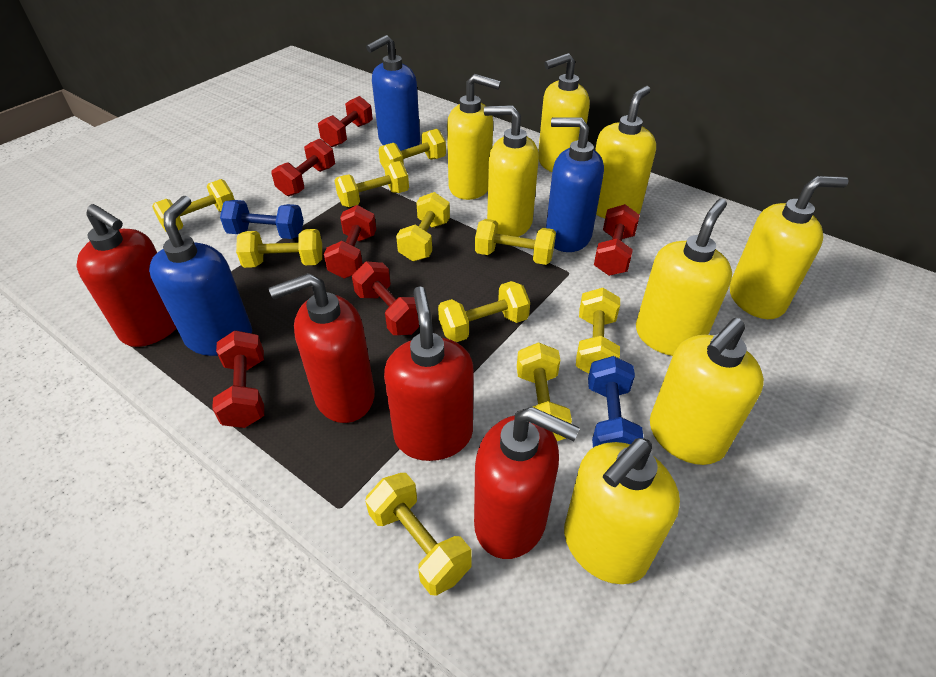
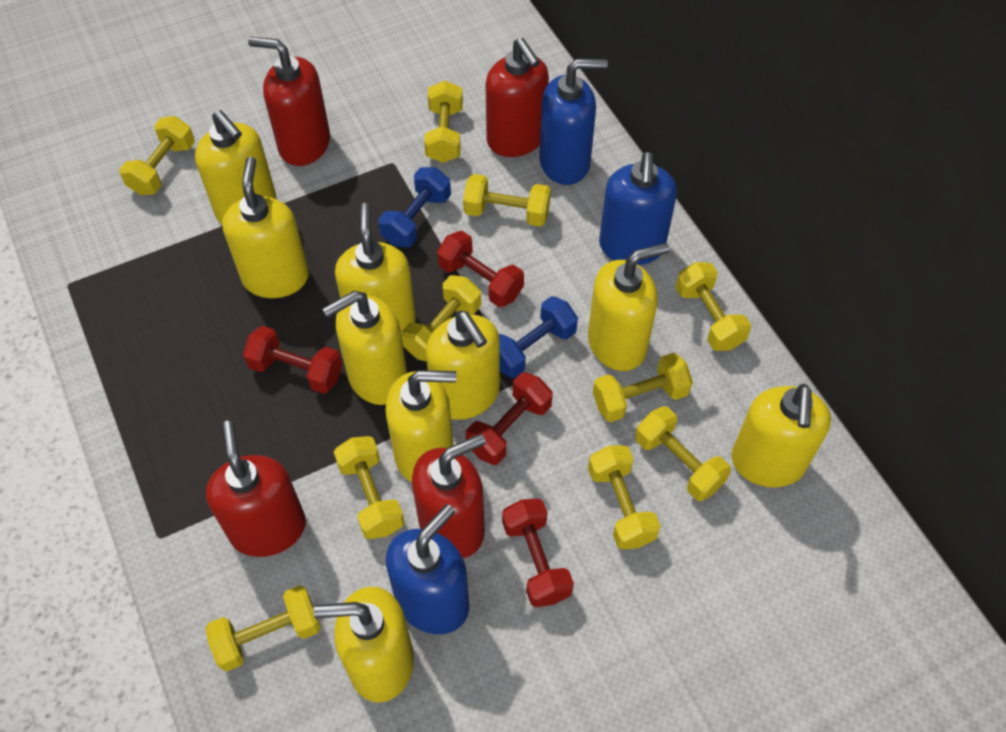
red dumbbell: [212,330,264,428] [271,139,335,196] [318,96,373,147] [324,205,376,278] [352,261,419,335] [594,204,640,276] = 6 -> [243,326,342,394] [437,231,524,307] [466,373,553,465] [502,498,574,607] = 4
yellow soap dispenser: [447,74,501,200] [484,105,539,237] [538,53,590,172] [564,438,680,584] [595,86,656,218] [636,199,732,356] [650,318,764,465] [730,176,848,319] = 8 -> [195,110,276,224] [222,157,309,298] [313,586,414,703] [323,291,407,405] [335,203,416,336] [385,370,457,482] [426,310,500,420] [588,243,670,371] [731,384,831,487] = 9

